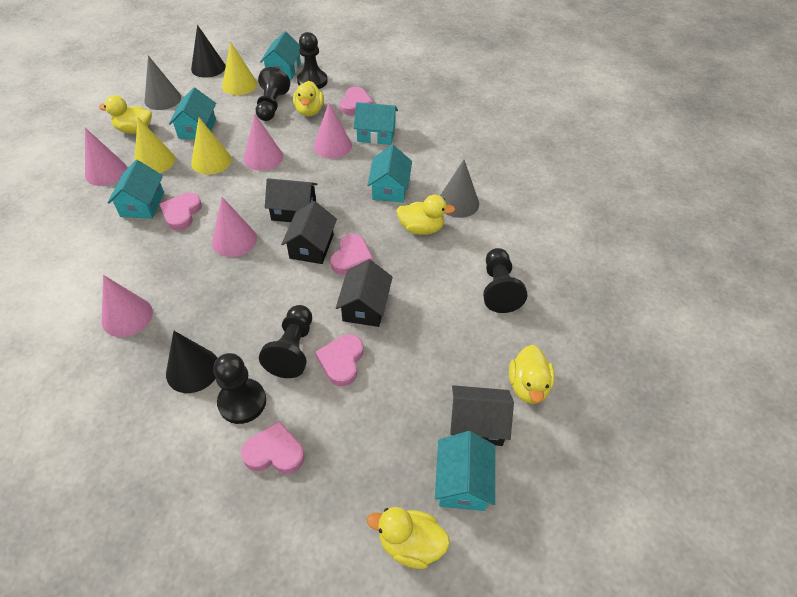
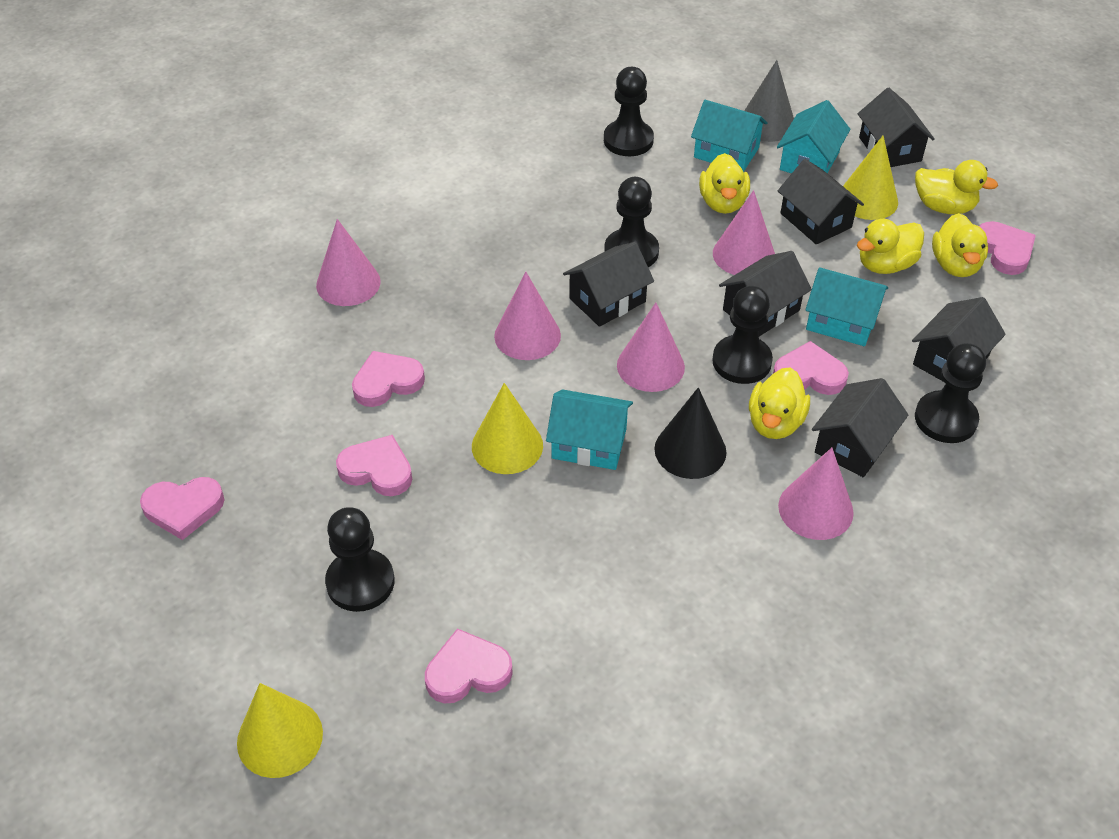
black cone: [166,331,217,393] [191,25,226,78] = 2 -> [654,387,726,479] = 1
black house: [265,178,317,222] [281,201,337,264] [336,259,393,327] [450,385,514,446] = 4 -> [563,242,654,327] [719,251,812,337] [778,159,864,244] [812,378,908,477] [858,88,935,167] [912,297,1006,382] = 6
grey cone: [144,55,181,110] [440,160,479,218] = 2 -> [744,60,794,142] = 1
pink heart: [159,193,202,230] [241,421,305,474] [316,334,363,386] [330,234,373,275] [340,87,373,115] = 5 -> [140,477,225,540] [336,435,412,496] [352,351,425,407] [425,628,513,703] [773,341,849,395] [979,221,1036,275] = 6
turquoise house: [108,160,164,219] [169,87,216,140] [260,32,301,80] [354,102,398,145] [367,145,412,202] [435,431,495,511] = 6 -> [546,389,633,470] [691,100,768,172] [777,100,850,173] [805,267,888,346] = 4

